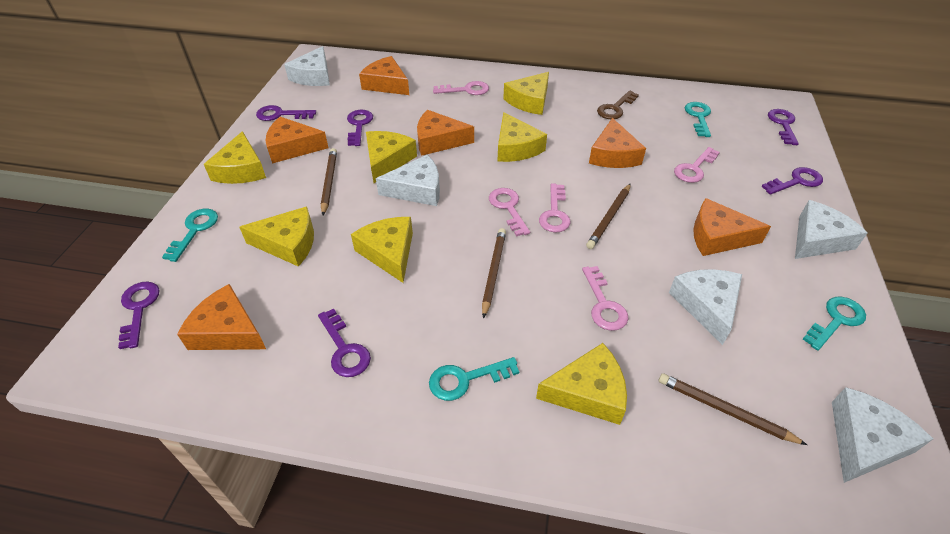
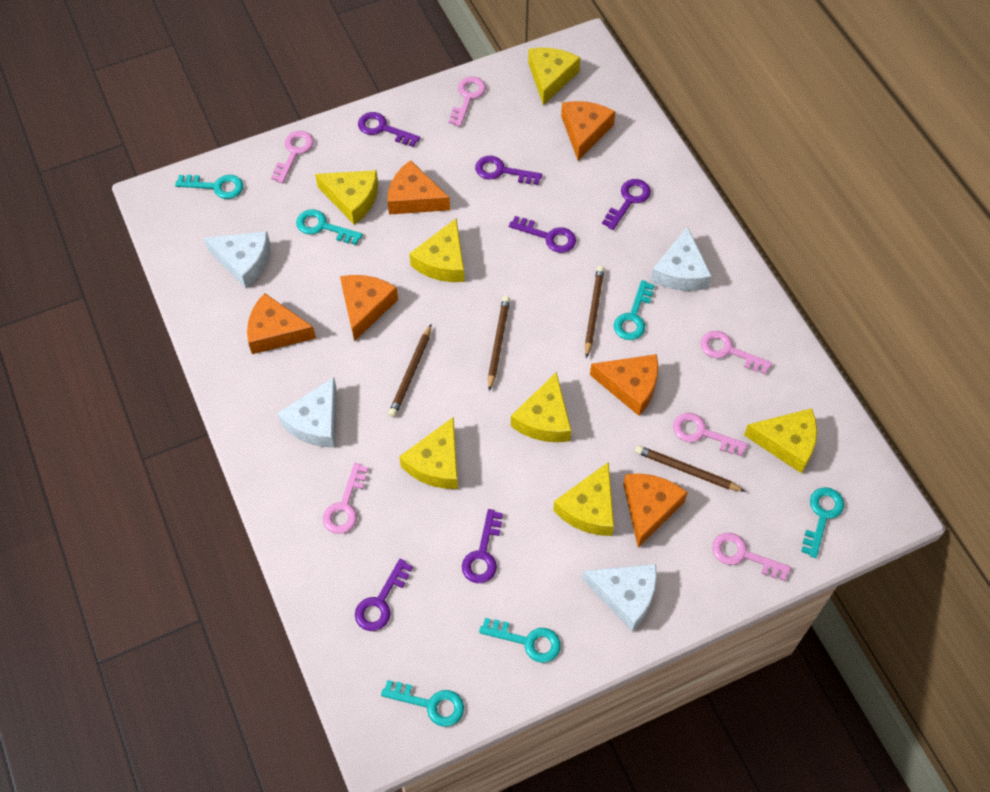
brown key: [597,91,639,119] = 1 -> none = 0
pink key: [433,81,489,95] [489,188,530,236] [539,183,571,232] [582,266,628,331] [674,147,720,183] = 5 -> [271,131,314,183] [323,463,368,534] [449,76,486,127] [673,413,748,457] [701,331,772,374] [712,533,791,581] = 6
turquoise key: [162,209,218,262] [429,357,519,401] [685,102,711,137] [803,297,866,351] = 4 -> [175,175,243,199] [296,209,363,245] [381,680,464,727] [479,618,561,663] [614,280,654,340] [801,487,844,558] = 6
white cheese: [284,46,330,86] [376,155,440,206] [669,269,742,345] [795,200,868,259] [832,387,933,483] = 5 -> [204,231,270,288] [277,377,337,448] [582,564,657,632] [651,226,712,291] = 4

